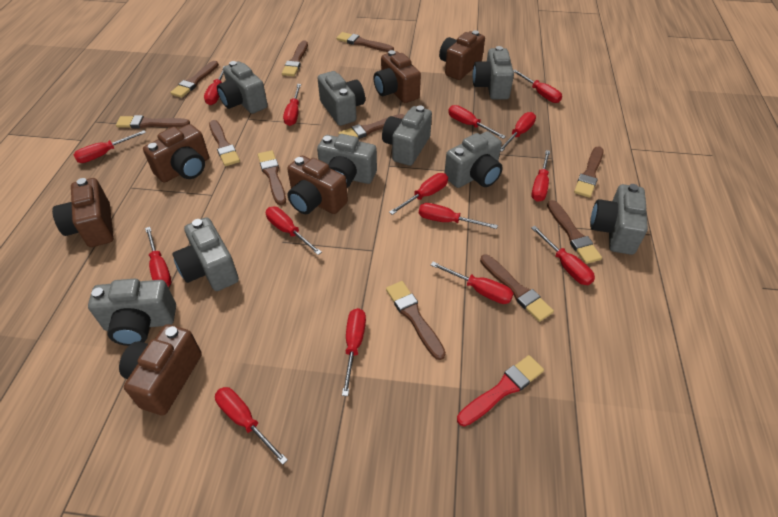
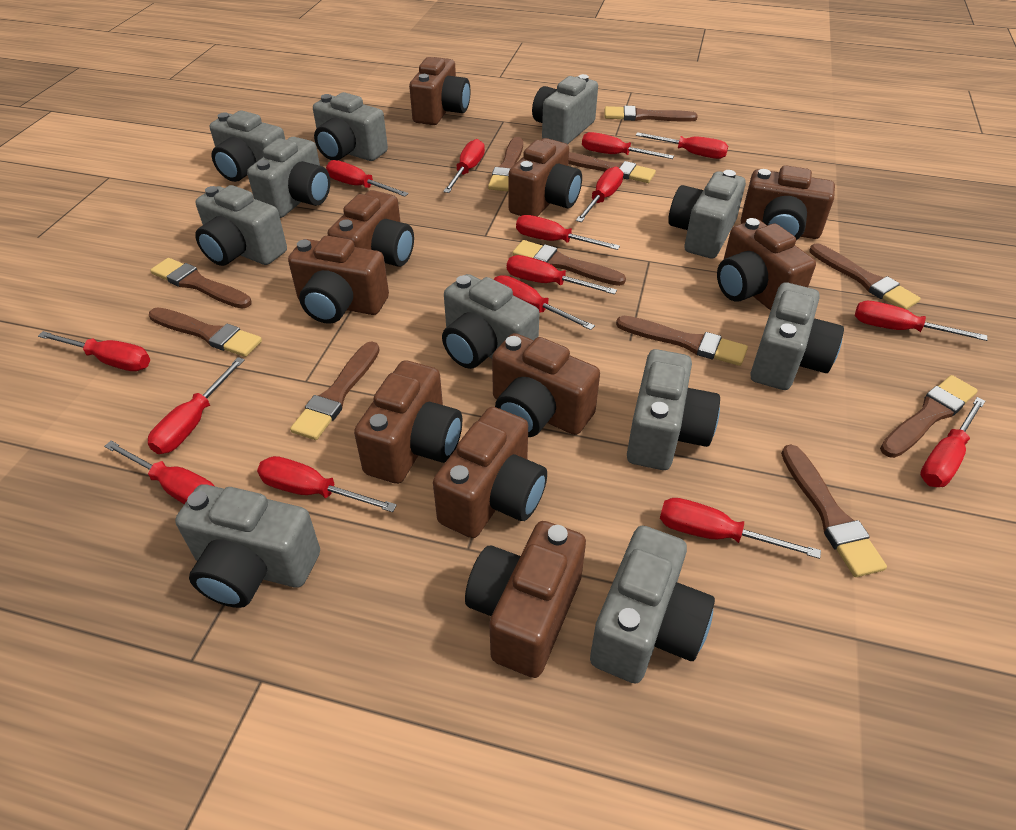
brown camera: [52,178,114,247] [119,324,202,415] [143,124,209,183] [287,156,348,214] [373,50,421,103] [439,30,485,80] = 6 -> [288,236,389,324] [328,190,414,267] [354,360,462,484] [409,57,470,125] [433,407,547,538] [465,521,586,678] [492,333,600,437] [508,138,582,217] [717,218,816,311] [741,165,835,240] = 10
grey camera: [88,278,176,346] [172,217,239,291] [217,61,268,114] [317,134,377,188] [318,71,365,126] [382,105,432,166] [444,131,503,188] [473,46,514,100] [590,184,648,255] = 9 -> [175,484,320,608] [195,185,287,266] [210,110,285,182] [247,137,330,218] [313,92,388,161] [442,274,539,369] [532,74,598,144] [590,526,715,683] [627,349,720,470] [668,170,746,258] [750,283,844,390] = 11
red brush: [457,355,544,427] = 1 -> none = 0

